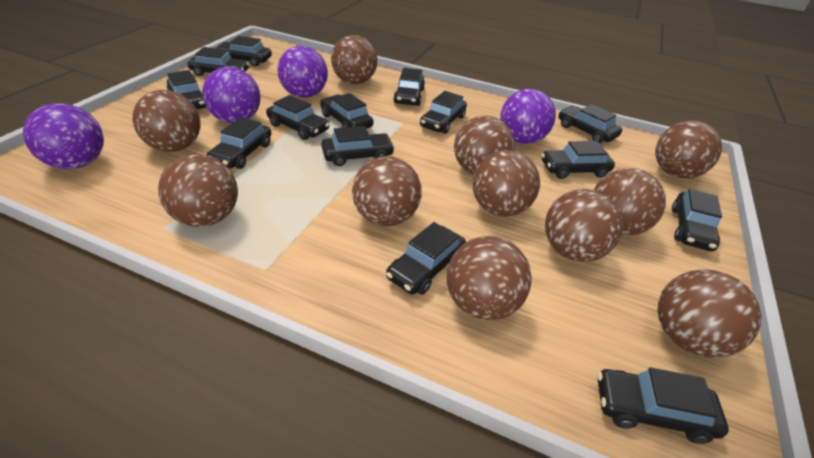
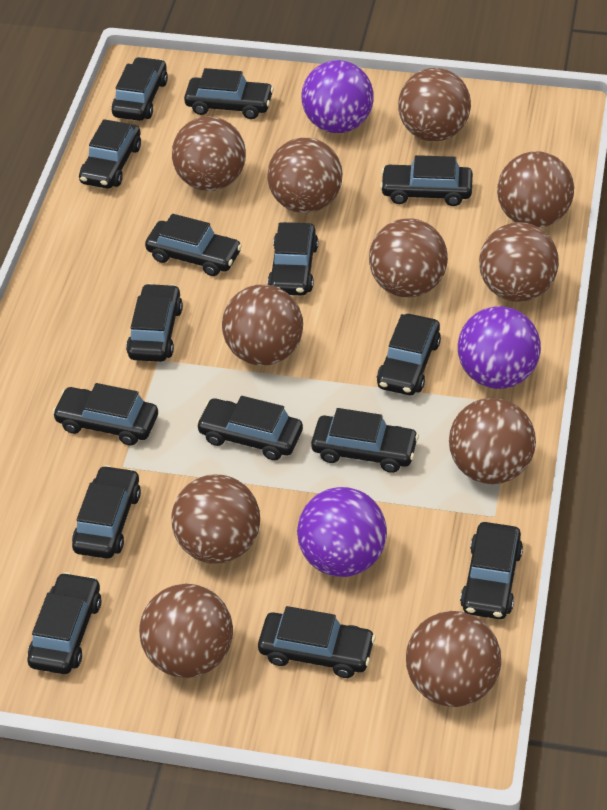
black car: [167,70,207,109] [188,47,249,76] [207,117,271,169] [216,36,272,66] [266,95,330,140] [320,93,374,129] [321,126,395,166] [386,222,466,295] [393,68,425,106] [420,91,467,134] [541,141,615,179] [558,104,622,143] [598,367,729,444] [672,189,722,251] = 14 -> [27,572,102,674] [52,383,158,446] [72,465,141,559] [79,119,141,189] [112,57,168,121] [126,283,183,362] [145,214,242,276] [184,68,274,119] [196,396,303,460] [258,606,376,678] [268,222,318,296] [311,408,419,473] [377,314,441,395] [380,155,473,206] [460,522,523,619] = 15
purple ball: [23,103,104,169] [202,67,260,123] [277,46,328,98] [500,89,556,144] = 4 -> [297,487,387,577] [302,60,374,133] [458,306,541,389] = 3

